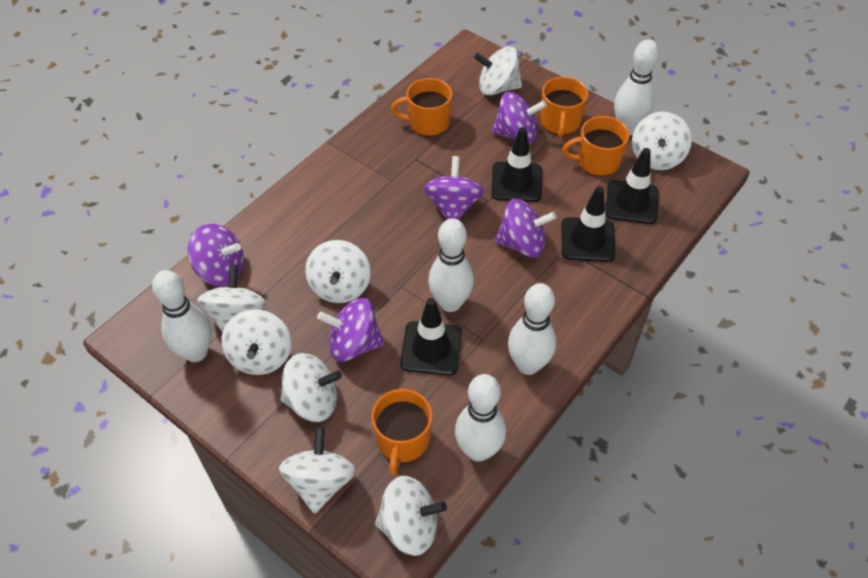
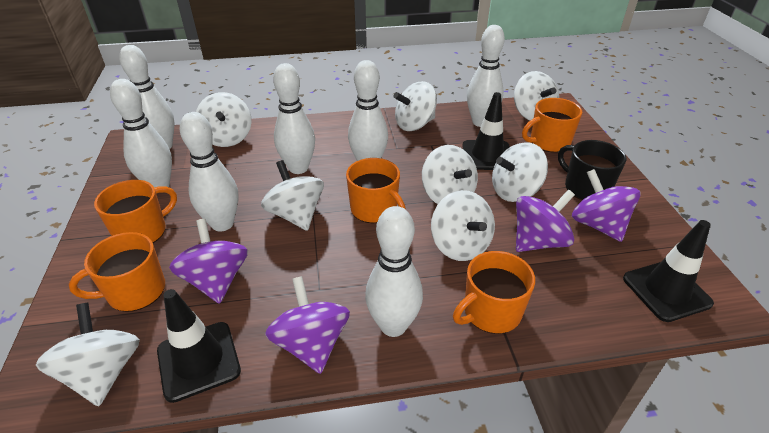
black mug: none = 0 -> [558,140,626,200] = 1
black traffic cone: [400,298,462,376] [491,127,542,202] [561,186,616,262] [605,148,659,224] = 4 -> [157,289,241,403] [462,92,510,170] [623,220,714,322] = 3
orange mug: [371,389,432,475] [391,78,452,137] [540,77,588,137] [563,116,629,176] = 4 -> [69,232,165,312] [94,180,177,243] [346,158,406,223] [453,251,535,334] [522,98,582,153] = 5
purple spinning top: [188,223,244,286] [317,298,384,362] [424,156,484,220] [491,92,547,144] [495,199,557,258] = 5 -> [169,219,248,304] [265,276,350,374] [516,190,575,252] [572,169,640,242] = 4
white bowling pin: [152,270,212,362] [428,218,474,312] [455,374,506,462] [508,283,556,375] [614,39,659,135] = 5 -> [110,79,172,188] [119,45,174,149] [180,112,239,232] [273,63,315,174] [348,60,388,161] [365,206,423,337] [467,25,505,127] = 7

